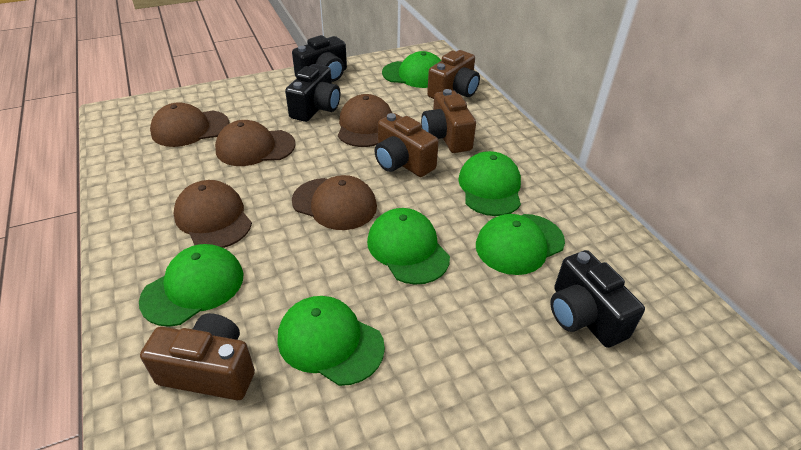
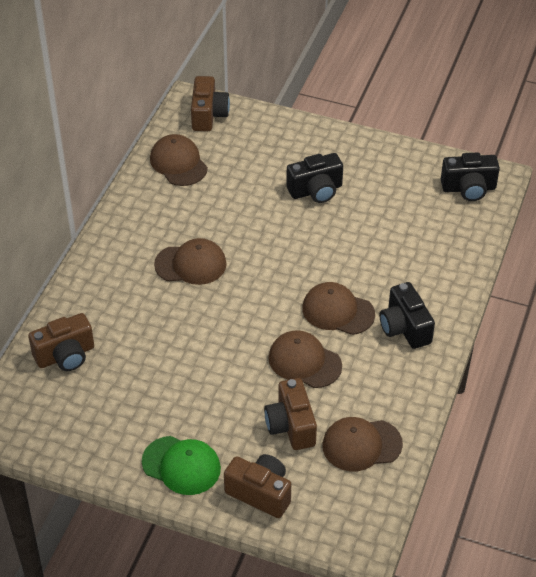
green cap: [139,244,244,327] [278,296,385,386] [367,208,450,285] [382,51,441,88] [458,151,521,216] [476,214,565,275] = 6 -> [142,436,221,495] = 1

